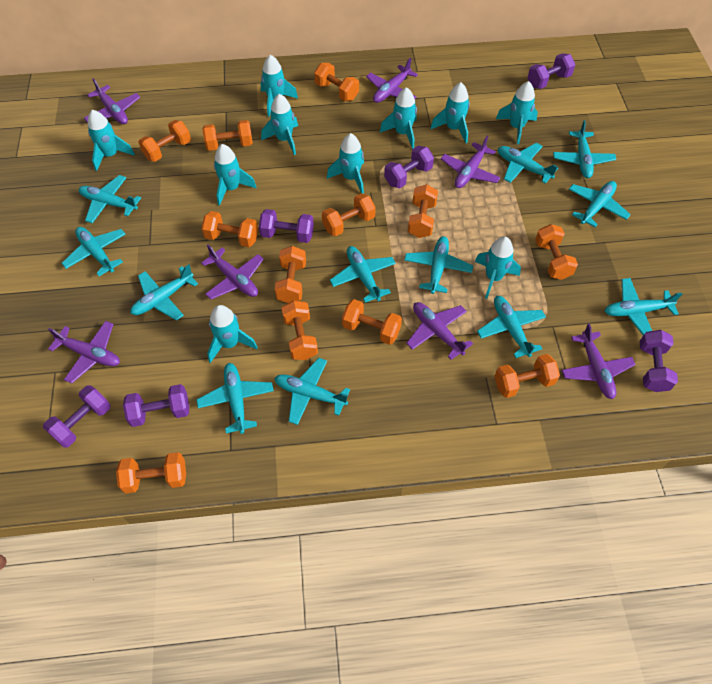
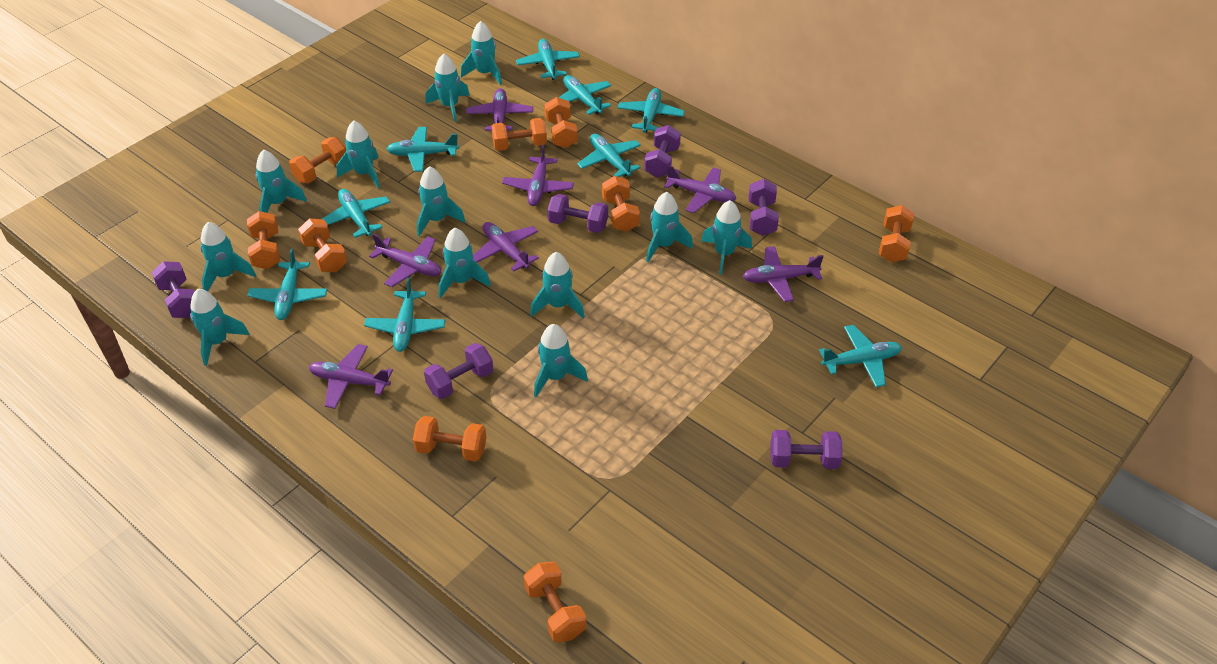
orange dumbbell: [116,452,186,493] [138,120,191,162] [201,211,258,247] [203,120,253,151] [275,246,306,303] [282,300,318,360] [314,63,359,101] [322,193,376,236] [342,299,402,345] [408,184,438,238] [494,354,560,398] [535,224,578,280] = 12 -> [247,211,280,269] [289,137,346,183] [298,218,347,272] [413,416,487,462] [491,118,547,151] [524,562,586,643] [545,97,578,148] [602,176,640,232] [879,205,914,262] = 9
turquoise plane: [62,227,126,276] [79,175,141,223] [130,264,198,321] [196,363,274,434] [274,358,350,425] [330,246,396,303] [404,236,473,294] [477,296,546,358] [498,143,558,184] [553,120,616,178] [569,181,631,227] [605,278,682,335] = 12 -> [247,249,327,320] [322,189,390,238] [364,278,445,352] [387,127,459,172] [516,39,580,80] [558,75,612,115] [577,134,641,177] [618,88,685,133] [819,325,902,387] = 9
turquoise rocket: [88,110,135,171] [207,305,258,363] [214,144,257,206] [261,55,298,117] [261,94,298,155] [327,133,364,194] [380,87,417,149] [430,82,470,143] [475,236,521,299] [496,81,538,144] = 10 -> [190,289,250,366] [200,222,256,291] [256,149,307,213] [336,121,380,188] [417,166,466,236] [426,53,470,122] [439,228,491,298] [461,21,502,85] [530,252,585,318] [534,324,588,397] [646,192,693,262] [701,200,752,275] = 12

